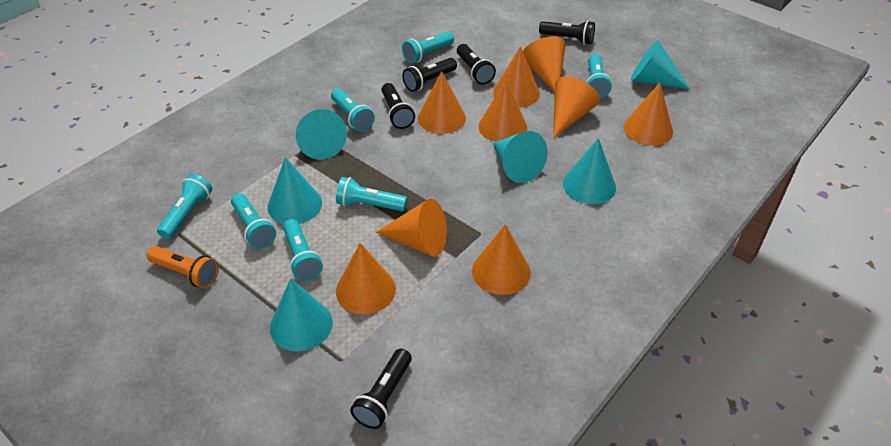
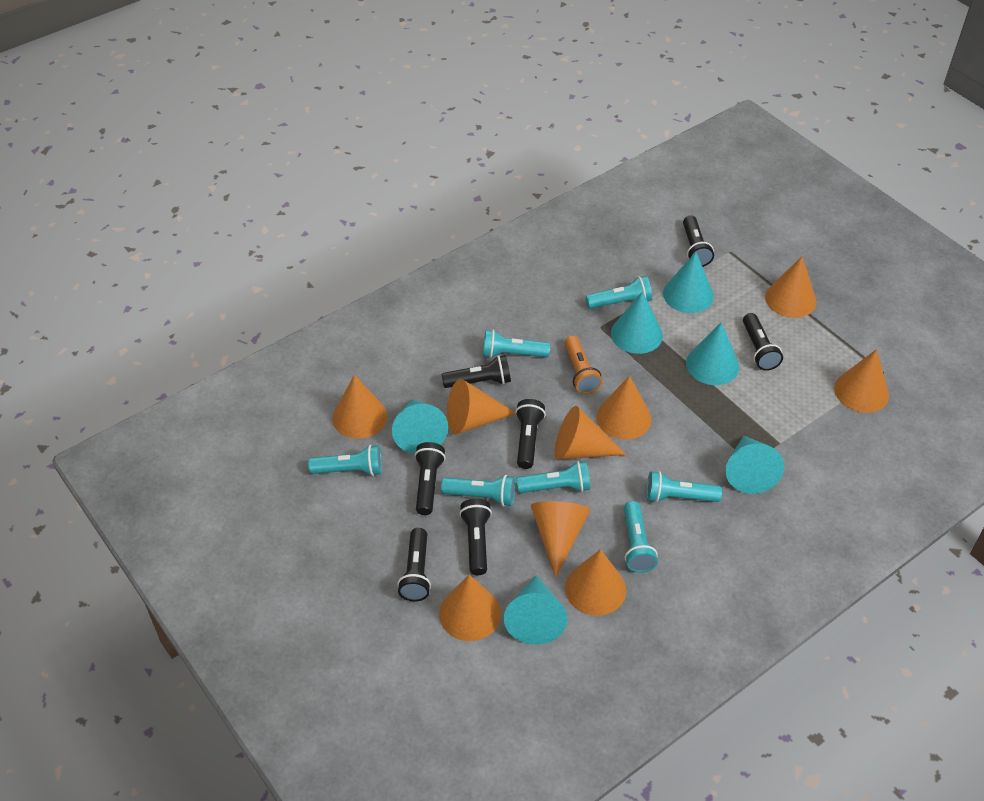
black flashlight: [350,349,412,429] [381,83,415,129] [402,58,457,92] [457,44,496,84] [539,20,595,45] = 5 -> [397,528,431,602] [414,442,446,515] [442,355,511,388] [459,499,492,575] [515,399,546,469] [683,216,714,267] [743,313,783,371] = 7

